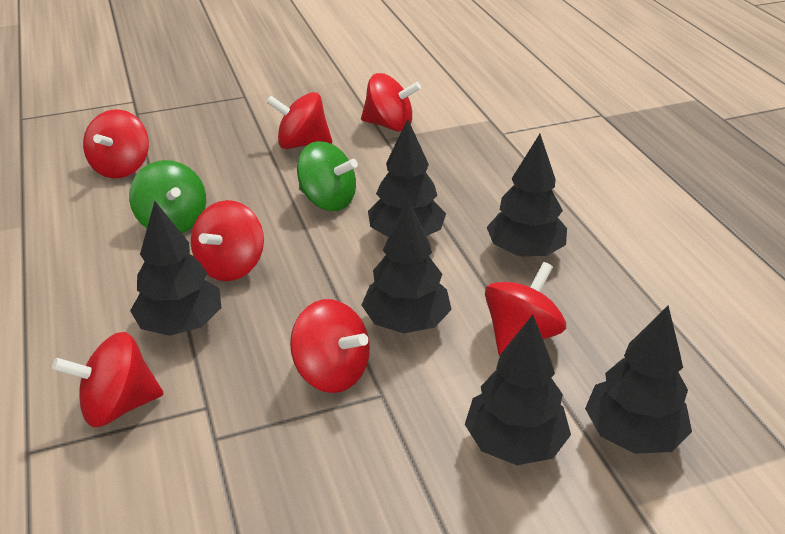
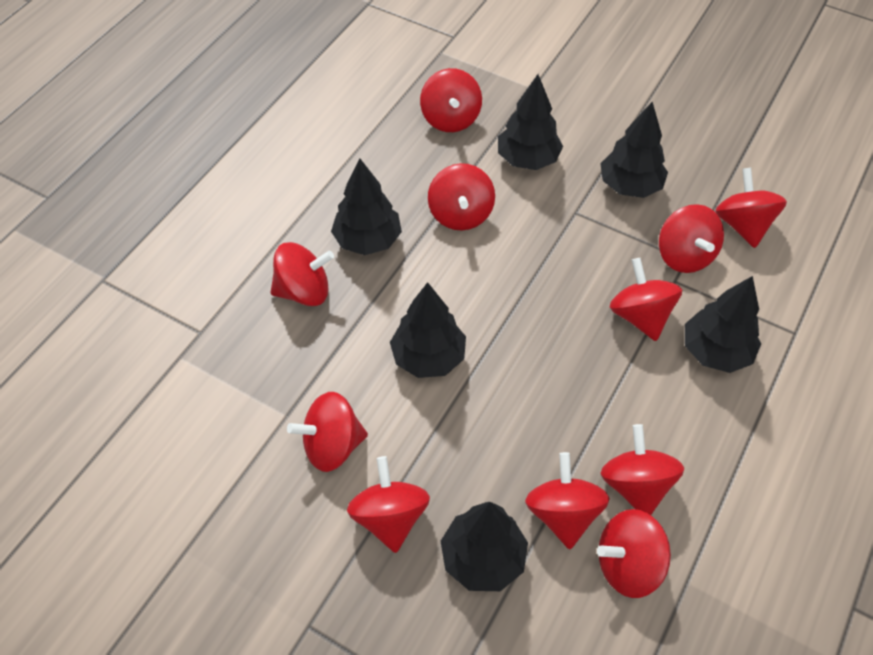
green spinning top: [129,160,206,233] [297,141,358,211] = 2 -> none = 0
red spinning top: [52,332,163,427] [83,109,149,178] [191,200,264,281] [266,92,332,149] [290,299,370,393] [361,73,421,132] [485,262,566,356] = 7 -> [270,242,334,306] [287,392,368,472] [347,456,430,553] [420,68,482,132] [428,163,495,230] [525,452,610,549] [597,509,671,598] [600,424,684,515] [609,258,682,341] [659,204,724,273] [715,168,787,248] = 11

